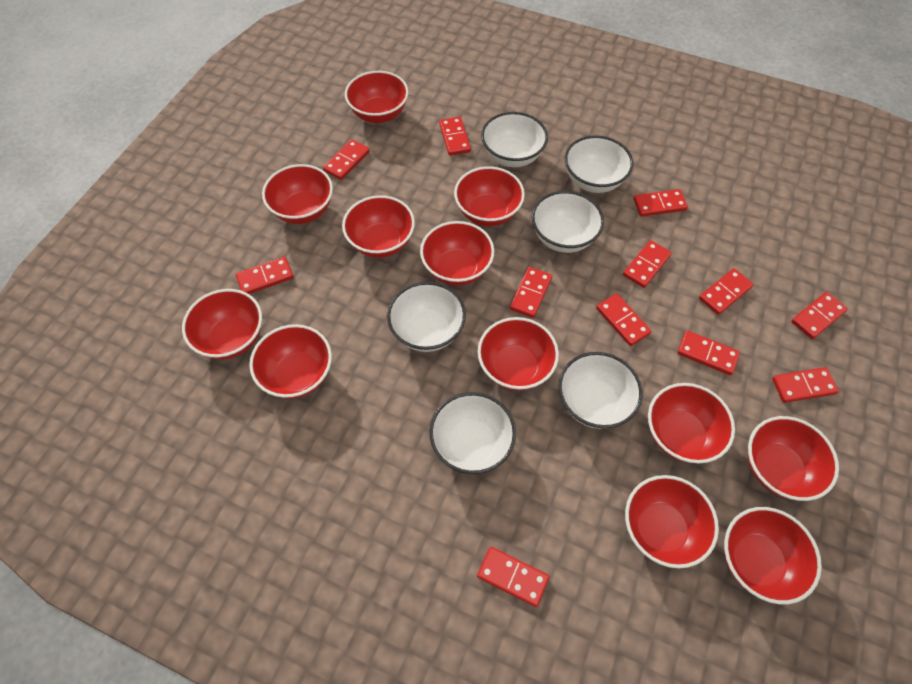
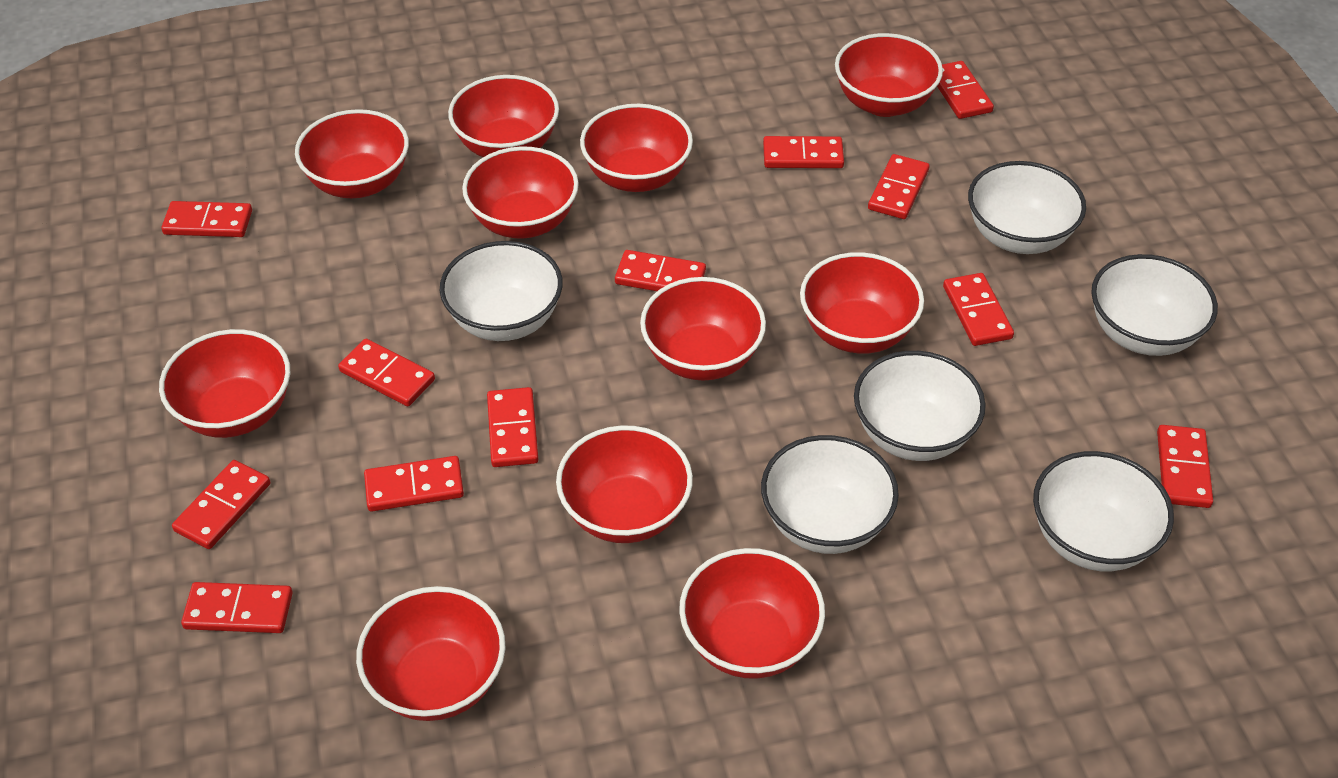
red bowl: [182,289,262,359] [249,324,332,399] [262,164,333,224] [342,195,415,258] [345,71,408,123] [420,221,494,286] [454,166,525,226] [478,317,559,391] [625,475,719,568] [648,383,735,464] [724,507,822,604] [748,416,839,501] = 12 -> [159,329,290,438] [295,109,409,198] [356,586,505,721] [448,75,559,157] [462,146,579,239] [556,425,693,543] [580,104,693,192] [640,277,766,380] [679,548,825,679] [800,252,924,354] [835,33,943,117] = 11

